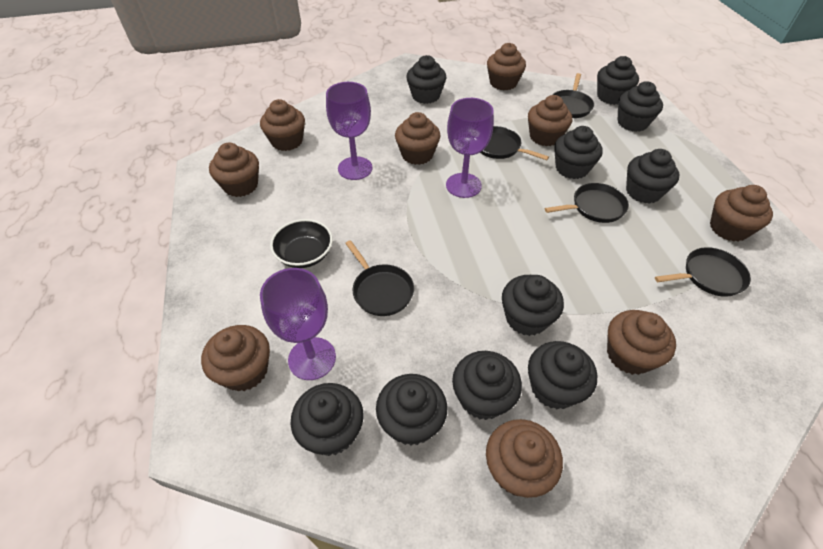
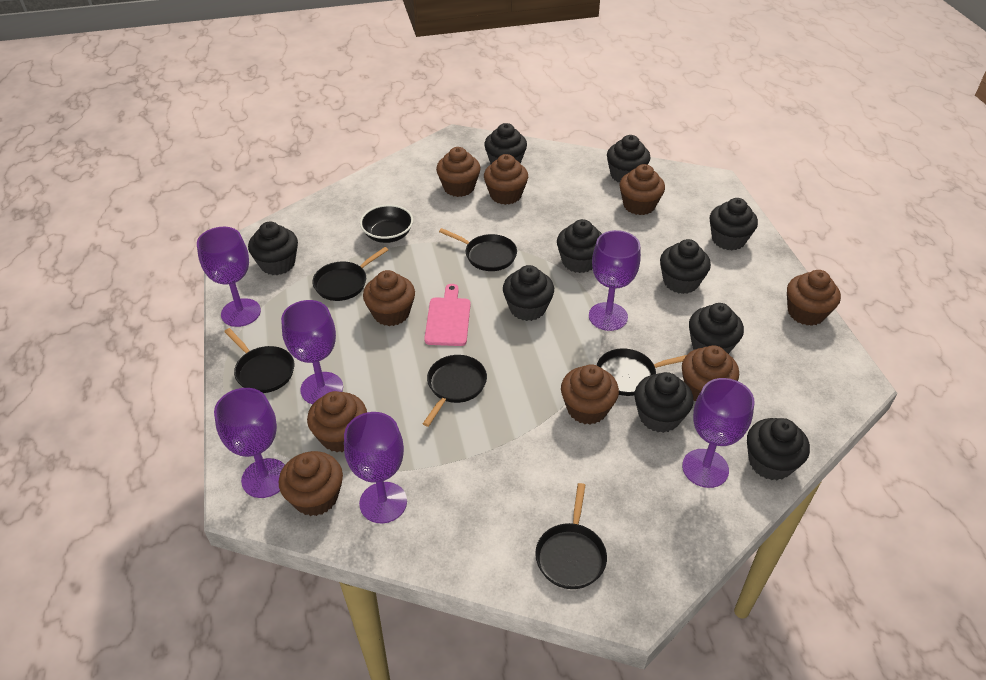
black pan: [345,240,414,316] [480,126,549,160] [545,183,629,223] [552,73,594,118] [655,247,751,297] = 5 -> [224,328,294,393] [312,247,388,301] [423,355,487,427] [439,228,517,271] [535,483,607,589] [597,348,686,396] = 6
pink cutting board: none = 0 -> [424,284,471,346] = 1
purple goblet: [260,268,336,380] [326,82,373,180] [446,98,494,198] = 3 -> [197,227,261,327] [214,388,285,498] [281,300,343,404] [344,412,407,523] [589,230,641,331] [682,378,754,488] = 6

